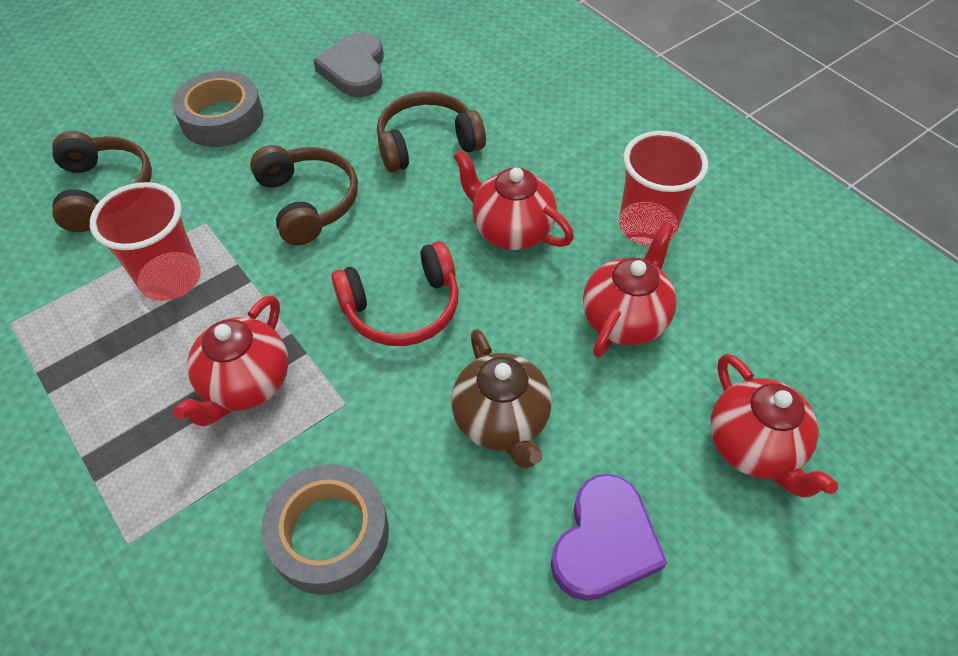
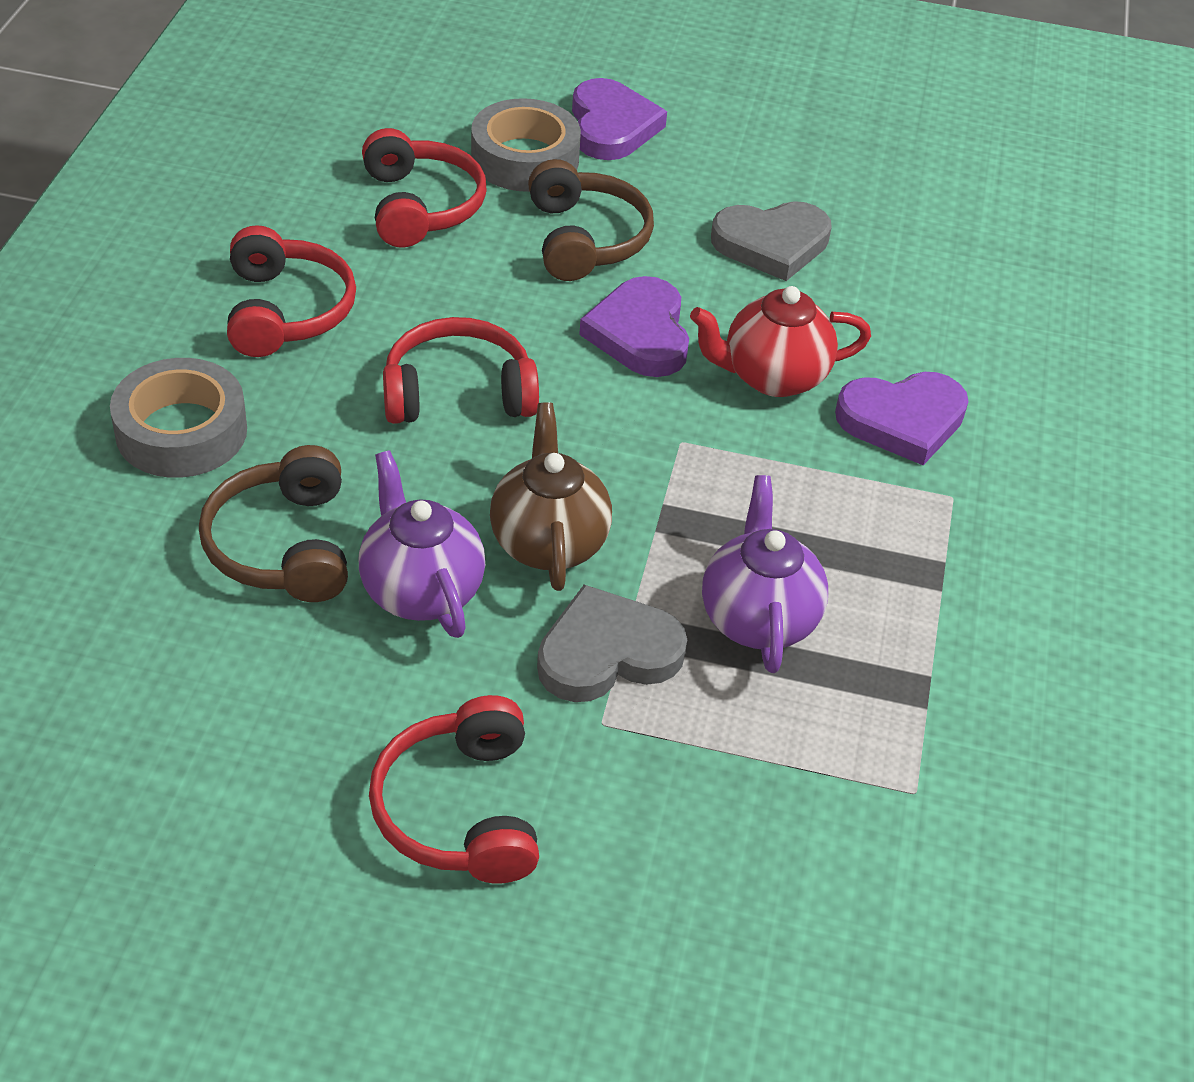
brown headphones: [52,131,152,232] [250,145,358,245] [377,92,486,173] = 3 -> [199,445,348,602] [528,159,654,281] = 2
grey heart: [313,32,384,97] = 1 -> [537,585,687,702] [711,201,832,281] = 2
purple heart: [551,474,667,601] = 1 -> [572,78,667,160] [579,276,689,377] [835,372,969,465] = 3
purple teapot: none = 0 -> [359,450,485,638] [702,475,828,673] = 2
red cup: [90,182,201,301] [619,131,708,246] = 2 -> none = 0
red headphones: [331,241,459,346] = 1 -> [227,225,356,357] [362,128,486,247] [369,695,539,883] [383,317,539,424] = 4
red teapot: [173,295,289,427] [453,149,574,250] [583,222,676,357] [710,354,838,498] = 4 -> [690,286,871,397] = 1

